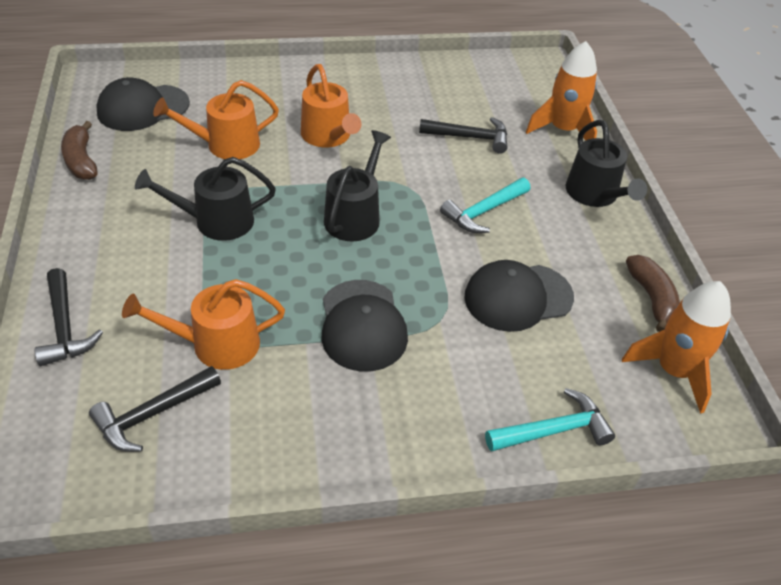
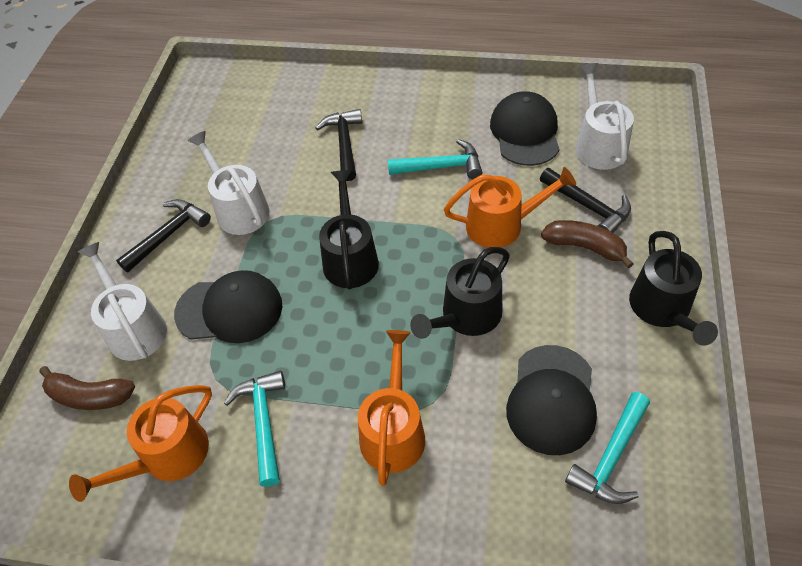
orange rocket: [526,41,597,141] [622,281,731,414] = 2 -> none = 0
turquoise hammer: [440,178,530,233] [485,388,615,452] = 2 -> [224,371,285,487] [388,139,483,179] [565,392,650,504] = 3
white watering can: none = 0 -> [78,242,167,361] [188,131,269,235] [576,63,634,170] = 3

